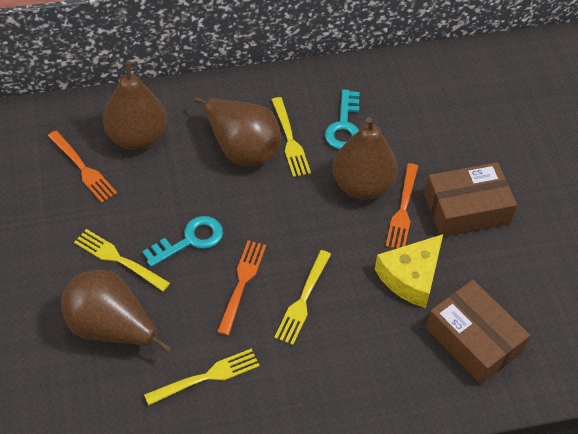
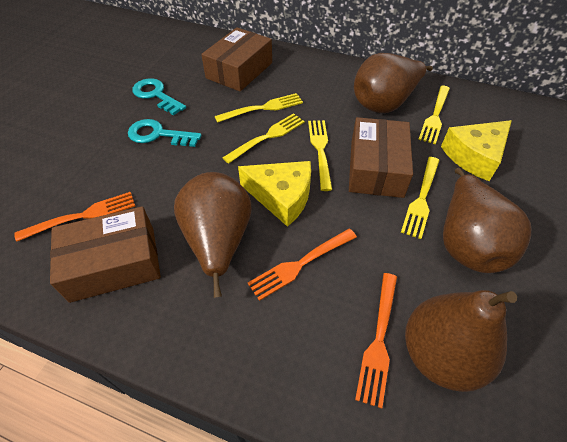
brown box: [424,162,517,237] [426,280,530,384] = 2 -> [50,206,161,303] [201,27,272,91] [349,117,413,198] = 3
yellow cheese: [375,234,443,308] = 1 -> [238,161,311,227] [441,120,512,181] = 2
yellow fork: [74,229,170,292] [144,349,260,406] [272,97,311,177] [274,250,331,345] = 4 -> [215,93,303,123] [223,113,305,164] [308,120,332,191] [401,157,440,239] [418,86,450,144] = 5

